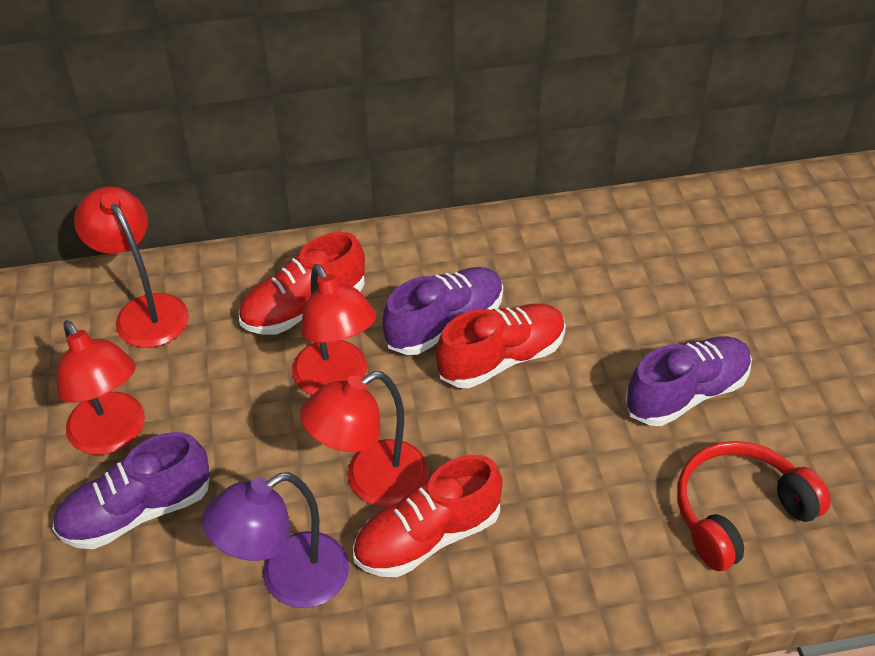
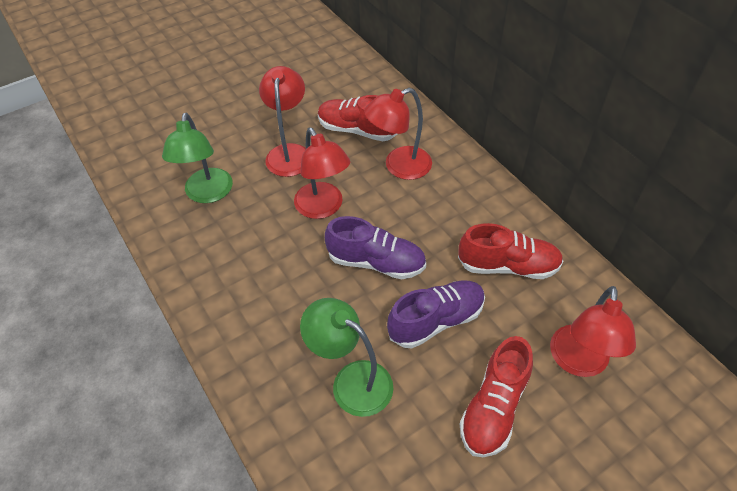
green lamp: none = 0 -> [162,113,233,203] [300,298,393,417] = 2
purple lamp: [202,472,349,608] = 1 -> none = 0
purple shoe: [52,432,210,549] [383,267,503,355] [625,336,752,426] = 3 -> [325,216,426,279] [387,281,485,348] = 2
red headphones: [677,441,831,571] = 1 -> none = 0

